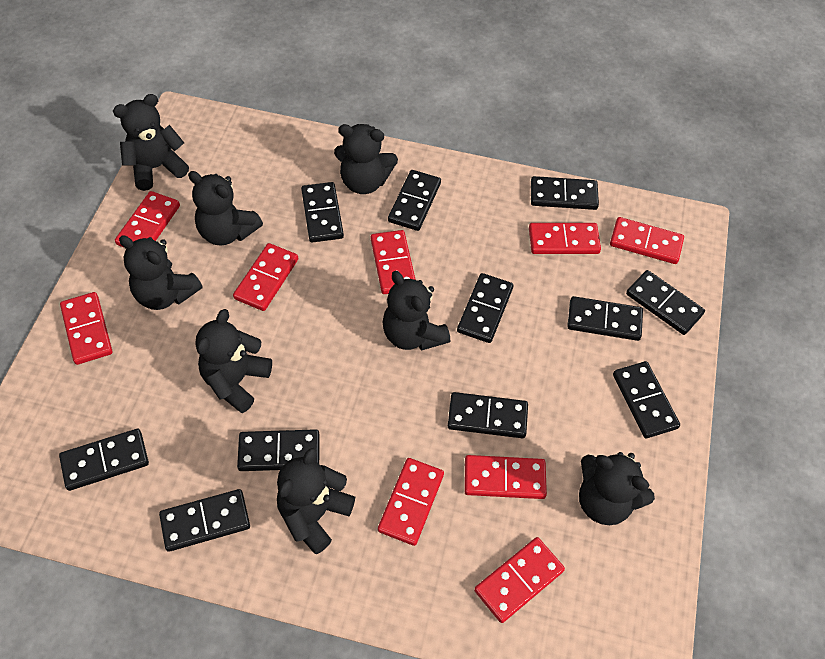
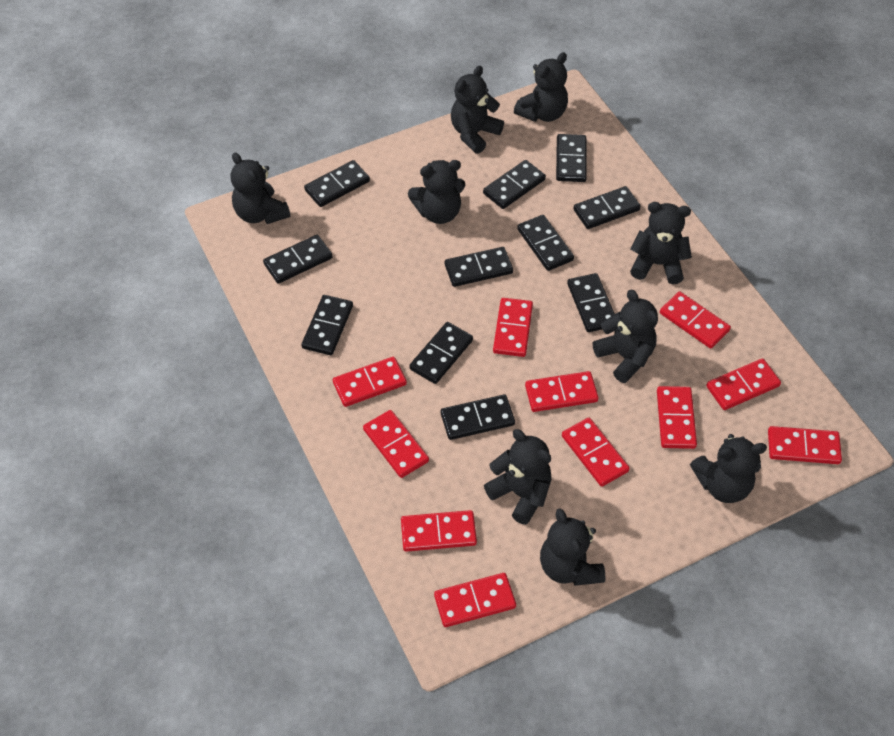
black teddy bear: [113,94,189,191] [119,235,203,310] [188,171,263,246] [196,309,272,413] [277,448,355,554] [334,124,398,194] [382,271,450,351] [579,452,655,525] = 8 -> [231,153,291,224] [408,160,465,224] [451,66,504,154] [484,429,552,525] [514,52,568,122] [540,508,606,586] [593,289,658,383] [630,202,692,284] [690,434,767,503] = 9
red domino: [60,292,112,365] [115,191,180,247] [233,243,298,311] [370,230,416,294] [378,458,444,546] [464,455,547,499] [474,537,565,623] [529,223,601,254] [610,217,684,264] = 9 -> [333,357,407,407] [363,410,429,478] [401,510,477,552] [434,573,516,627] [493,298,533,357] [525,371,599,412] [562,418,630,487] [657,386,697,449] [660,291,731,349] [706,358,781,410] [768,426,842,464] = 11

